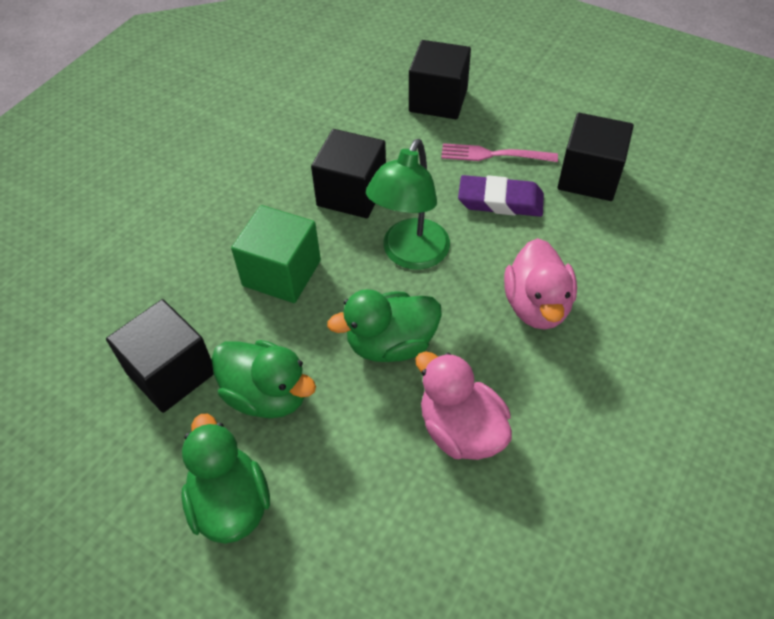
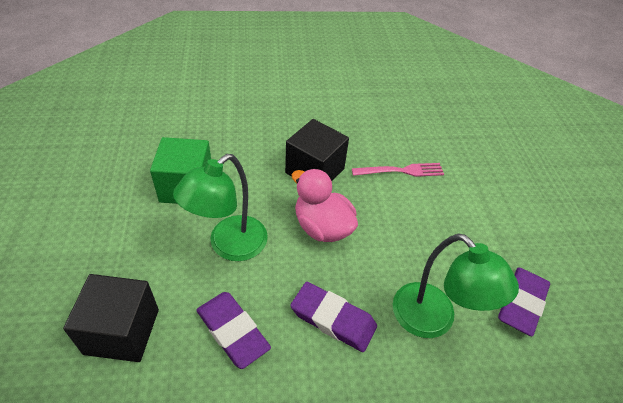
black cube: [106,299,214,413] [311,129,386,218] [409,40,471,119] [558,113,634,201] = 4 -> [63,274,159,362] [285,119,349,181] = 2
green duck: [181,414,270,544] [211,340,316,418] [327,289,442,362] = 3 -> none = 0
green lamp: [366,139,450,269] = 1 -> [173,154,268,261] [393,233,519,338] = 2
pink duck: [415,351,512,460] [504,238,577,330] = 2 -> [292,169,358,242] = 1
purple eraser: [458,175,544,217] = 1 -> [196,292,271,369] [290,282,377,352] [498,268,550,337] = 3

